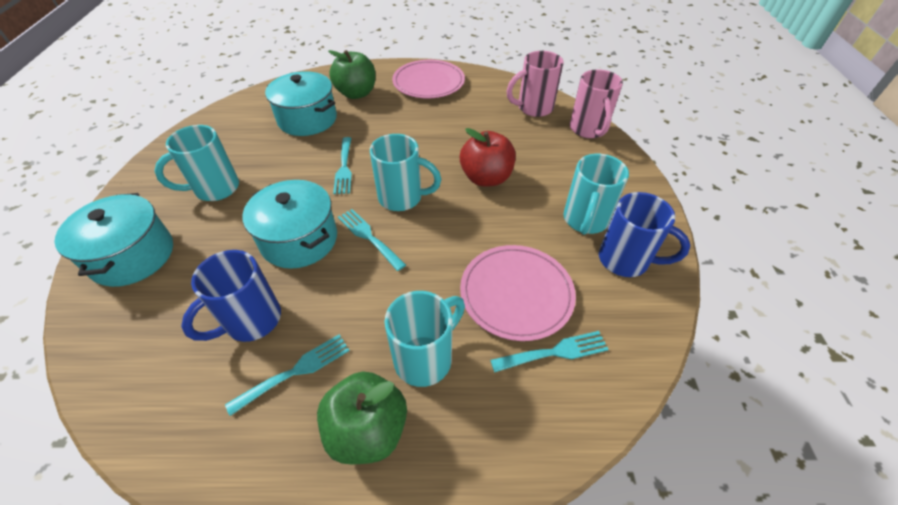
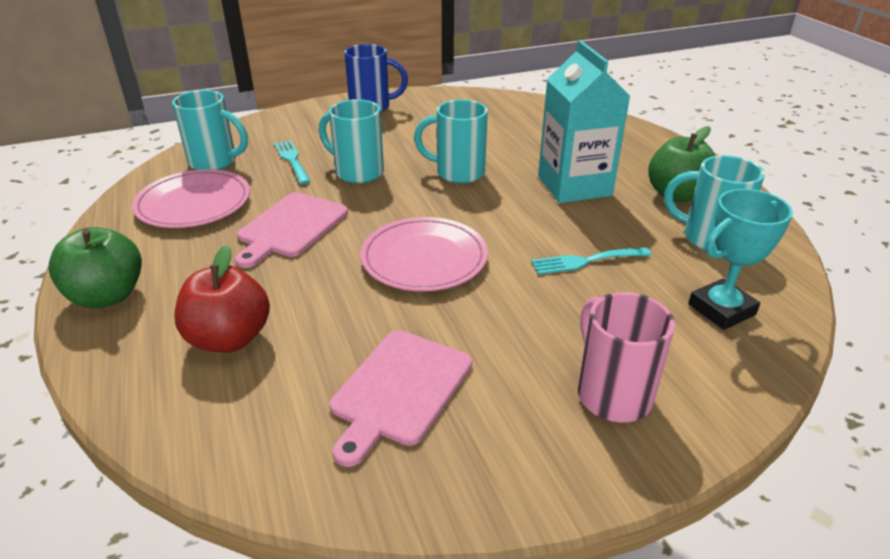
blue mug: [181,250,281,342] [599,192,690,277] = 2 -> [344,44,408,112] = 1
pink cutting board: none = 0 -> [235,192,348,268] [330,330,472,467] = 2
pink mug: [506,51,564,117] [570,69,623,138] = 2 -> [578,292,675,422] = 1
turquoise carton: none = 0 -> [538,40,630,203] = 1
turquoise fork: [225,334,350,416] [333,137,352,194] [338,209,406,271] [490,331,609,373] = 4 -> [274,140,311,184] [531,247,651,275] = 2
turquoise pot: [55,193,173,287] [242,180,337,269] [265,71,337,136] = 3 -> none = 0
turquoise trophy: none = 0 -> [688,189,793,330] = 1

